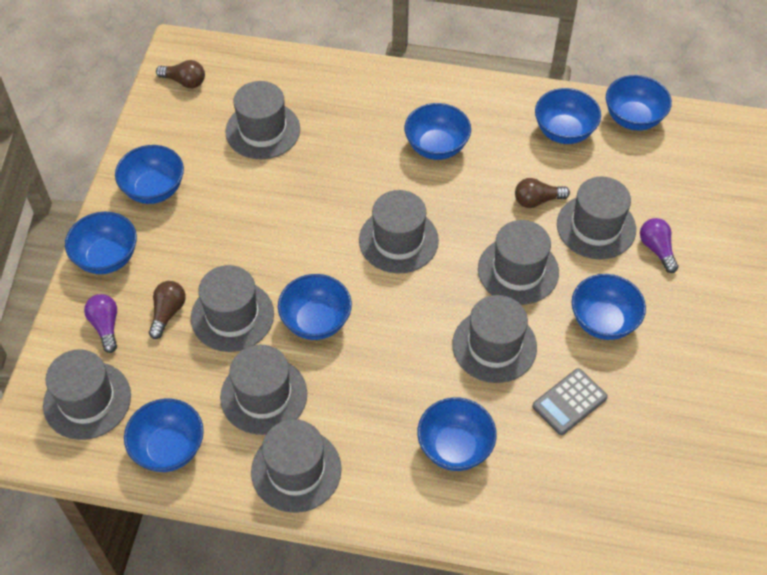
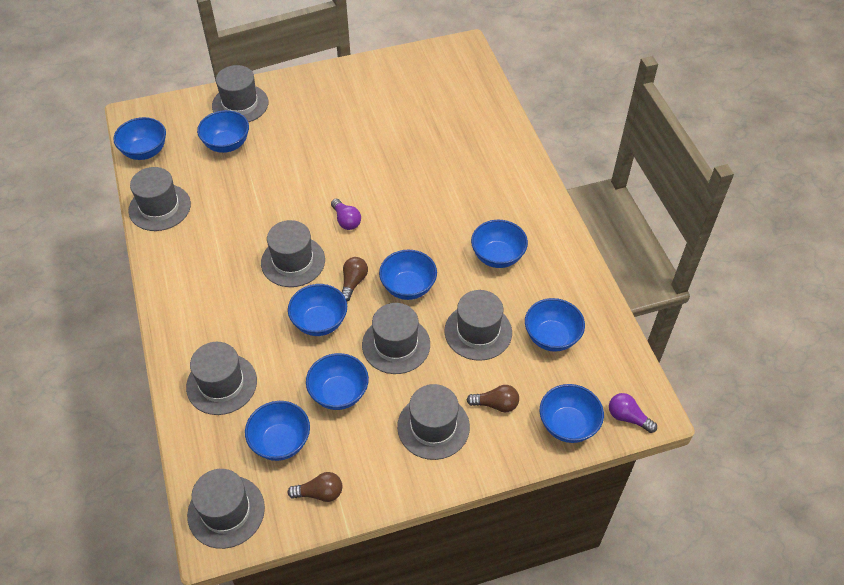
grey calculator: [532,368,608,435] = 1 -> none = 0
grey hat: [43,349,131,440] [191,265,274,352] [220,345,307,435] [225,81,300,160] [251,419,342,513] [359,190,439,274] [452,295,537,383] [478,220,559,305] [557,177,636,259] = 9 -> [128,167,191,231] [186,342,257,415] [187,469,265,549] [212,65,268,122] [261,220,325,287] [362,303,430,374] [397,384,470,460] [444,290,512,361] = 8

